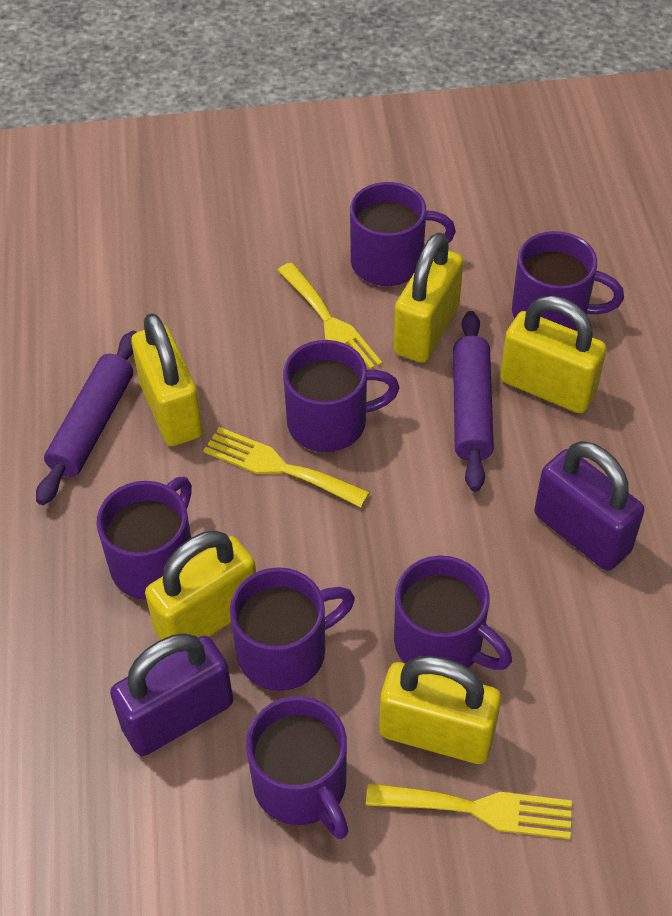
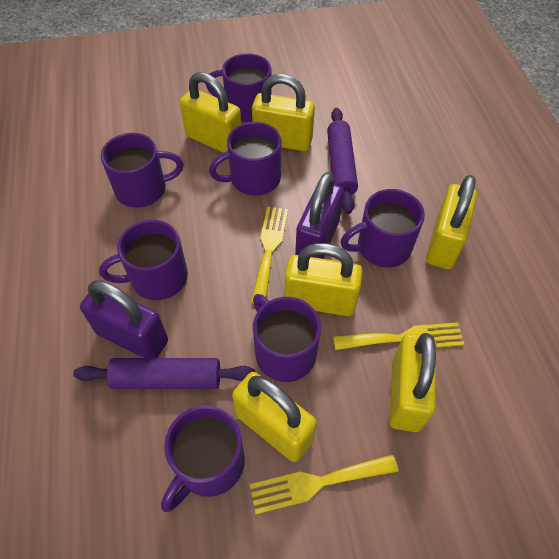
yellow padlock: [131,313,203,446] [145,530,256,640] [379,656,501,764] [393,232,463,363] [500,296,607,413] = 5 -> [180,72,241,153] [232,372,317,462] [252,74,315,151] [285,243,363,316] [389,333,436,432] [426,175,477,269] = 6

